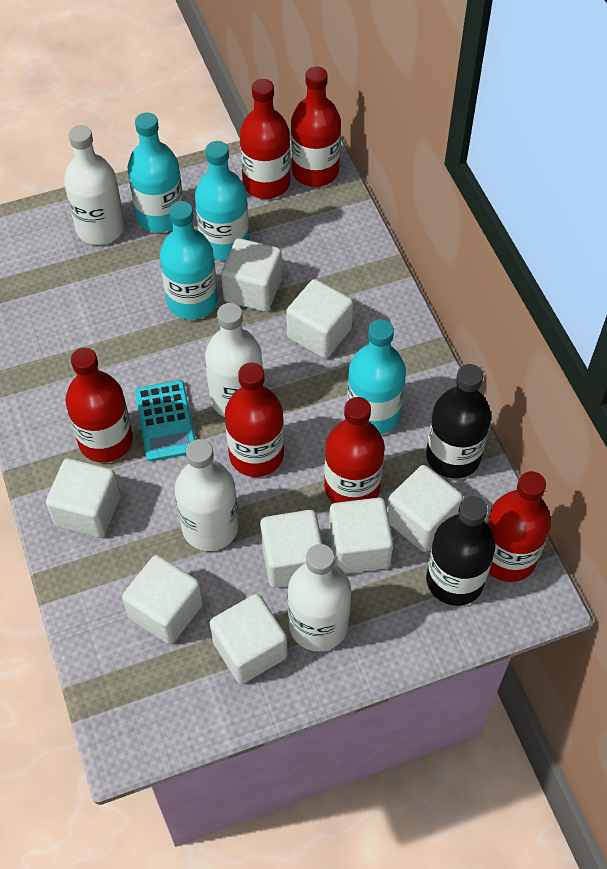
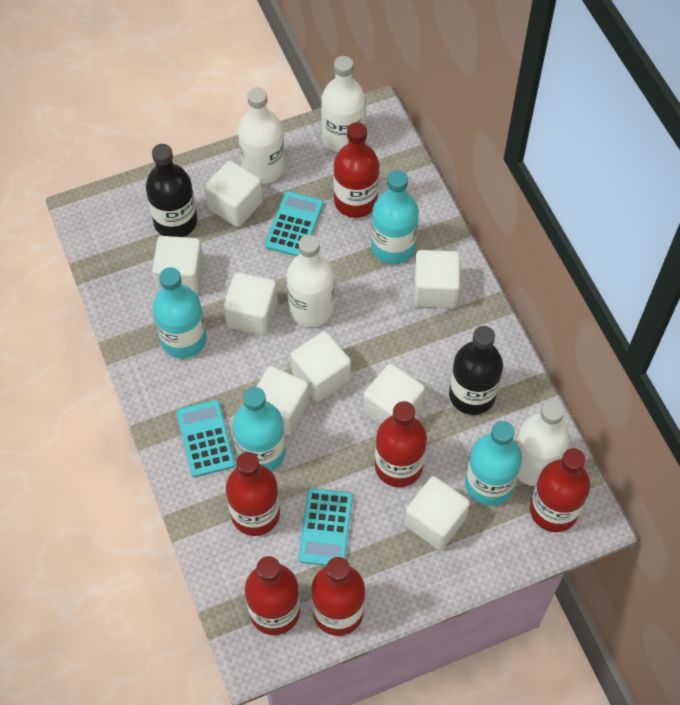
turquoise calculator: [135,380,195,462] = 1 -> [176,400,235,477] [265,191,323,257] [298,488,353,566] = 3

